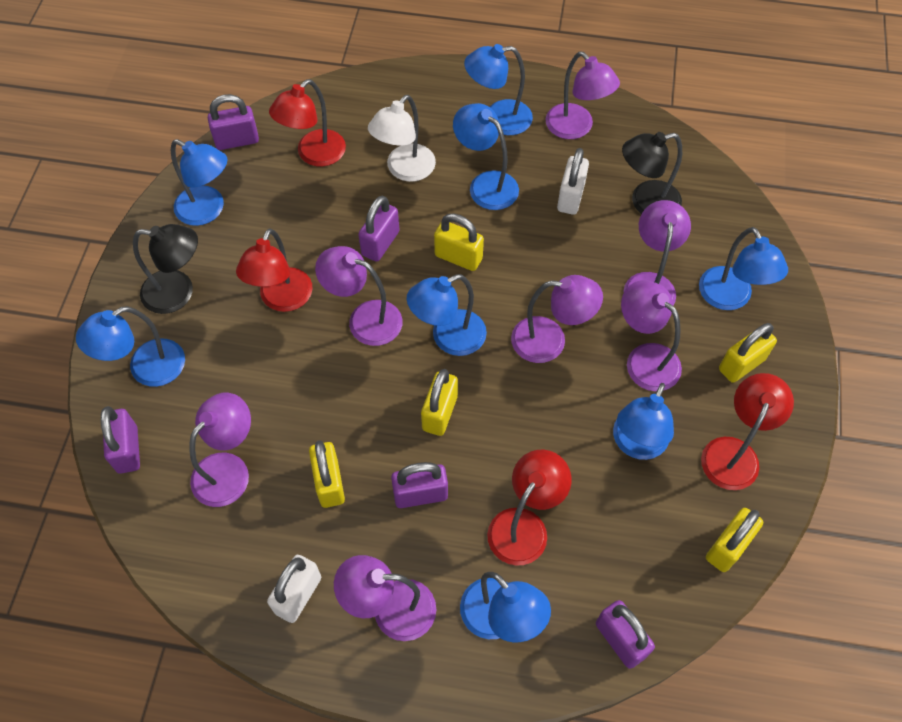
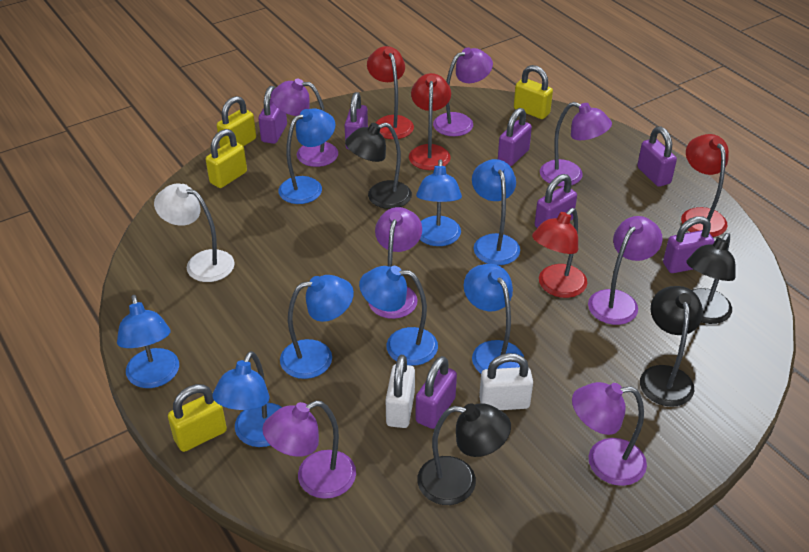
black lamp: [133,224,198,314] [622,132,682,214] = 2 -> [345,123,412,209] [417,403,511,505] [640,286,703,407] [686,233,736,324] = 4
purple padlock: [101,406,140,474] [208,94,259,150] [358,196,399,262] [391,462,448,508] [596,600,655,669] = 5 -> [258,86,287,144] [344,92,368,149] [415,356,457,429] [498,108,532,166] [535,174,577,228] [637,127,677,187] [663,216,715,273] = 7
yellow padlock: [309,440,345,508] [421,369,458,436] [434,213,484,271] [706,508,763,572] [719,323,777,383] = 5 -> [168,384,227,452] [206,129,247,188] [217,96,256,148] [514,65,553,119] = 4

